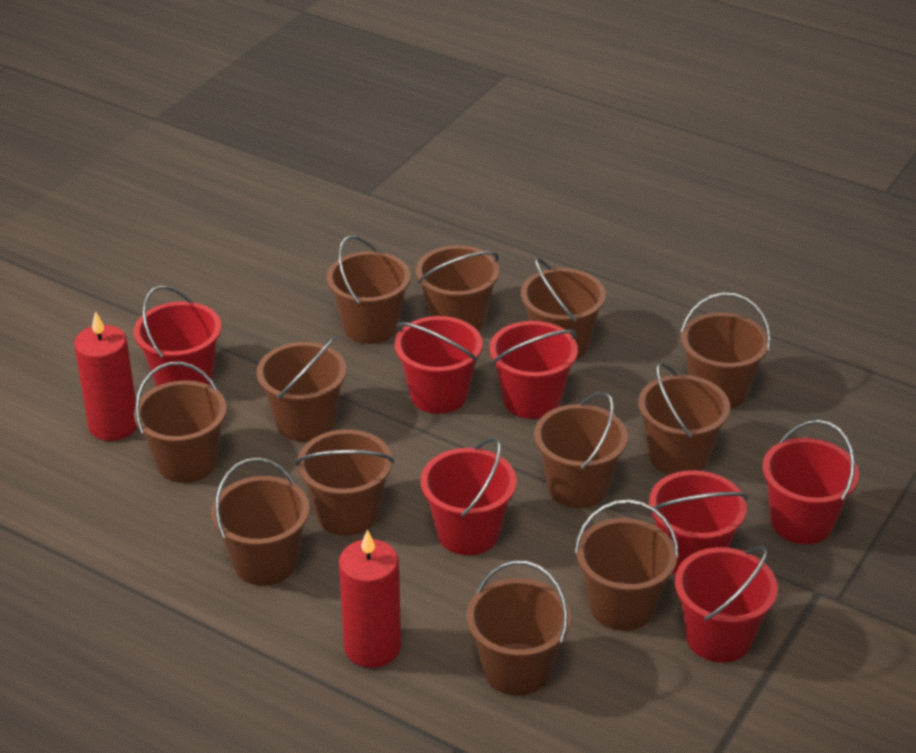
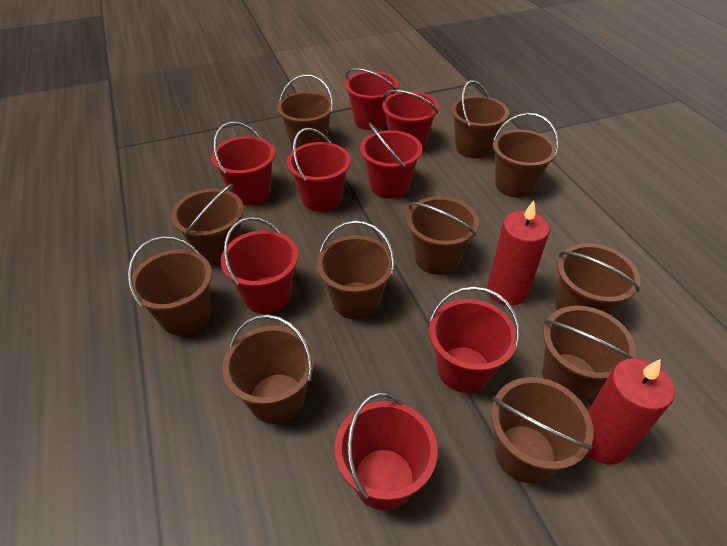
brown bucket: [134,362,227,483] [211,458,310,586] [257,337,346,441] [296,429,394,536] [327,235,411,344] [416,245,499,332] [466,561,571,696] [521,257,606,359] [534,392,628,508] [574,499,679,631] [638,362,730,475] [680,293,771,409] = 12 -> [128,236,212,336] [171,184,244,266] [222,314,314,424] [277,74,334,148] [317,220,395,320] [406,196,479,275] [451,80,509,158] [491,377,593,483] [493,113,559,198] [542,306,636,401] [556,243,640,315] = 11
red bucket: [134,286,221,386] [394,316,483,414] [421,437,516,555] [489,321,578,419] [648,470,748,575] [675,546,778,662] [762,420,859,544] = 7 -> [211,121,275,205] [221,217,298,314] [287,128,351,212] [334,393,438,511] [345,68,398,130] [360,123,422,198] [382,90,439,149] [429,286,520,393] = 8

